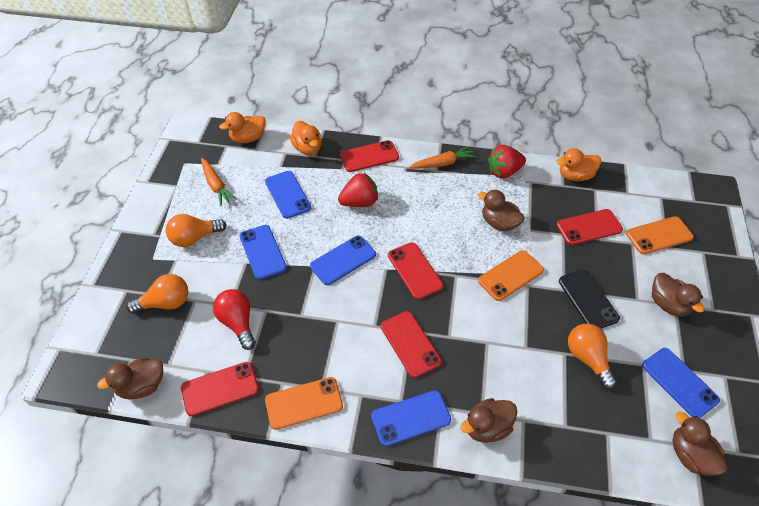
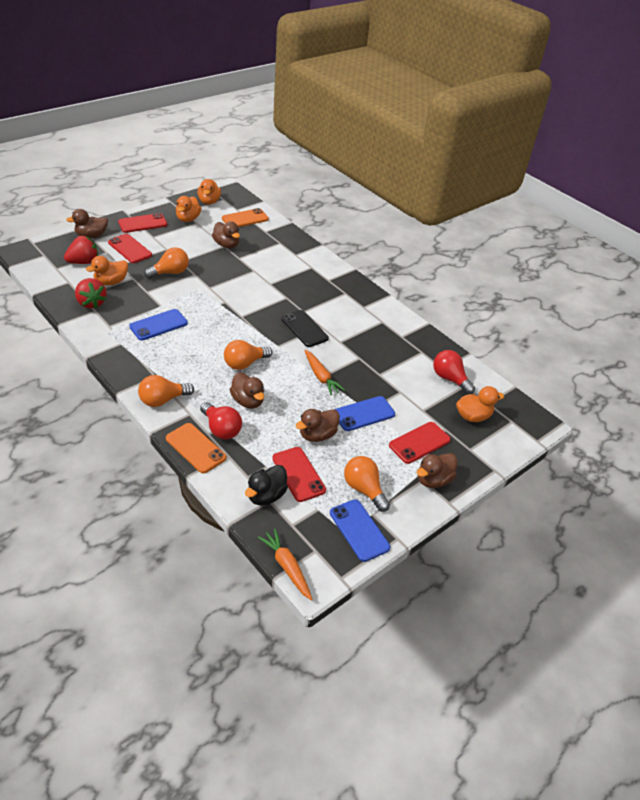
black duck: none = 0 -> [245,465,288,506] = 1
blue phone: [239,225,287,280] [265,171,311,219] [310,236,376,285] [371,390,451,446] [642,348,720,418] = 5 -> [129,309,188,340] [330,499,390,562] [334,396,395,431] = 3
orange duck: [219,112,266,143] [290,121,322,155] [557,148,601,181] = 3 -> [86,256,128,285] [176,196,201,222] [197,179,221,204] [456,386,504,422] = 4
orange light bulb: [126,274,188,314] [166,214,227,247] [568,324,617,389] = 3 -> [138,375,194,407] [144,247,189,279] [224,340,272,370] [344,456,390,512] = 4
orange phone: [265,377,343,430] [478,250,544,301] [626,216,694,254] = 3 -> [166,423,227,473] [222,208,269,227] = 2
red light bulb: [213,289,256,350] = 1 -> [200,402,242,439] [433,350,475,394] = 2
red phone: [181,362,259,416] [340,140,399,172] [381,311,442,378] [388,242,443,300] [557,209,623,245] = 5 -> [108,234,152,263] [118,213,167,233] [272,447,326,502] [389,422,451,464] = 4

